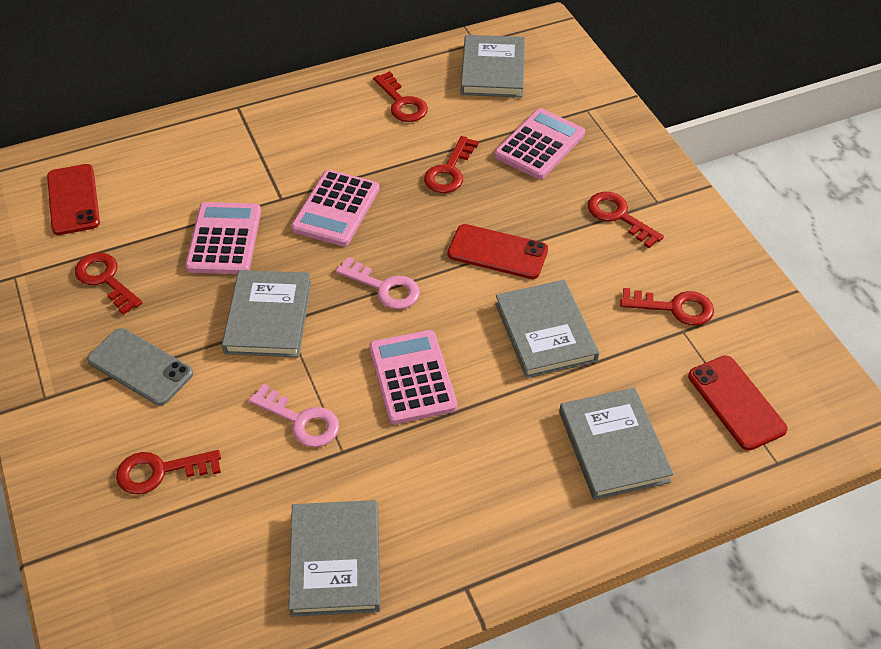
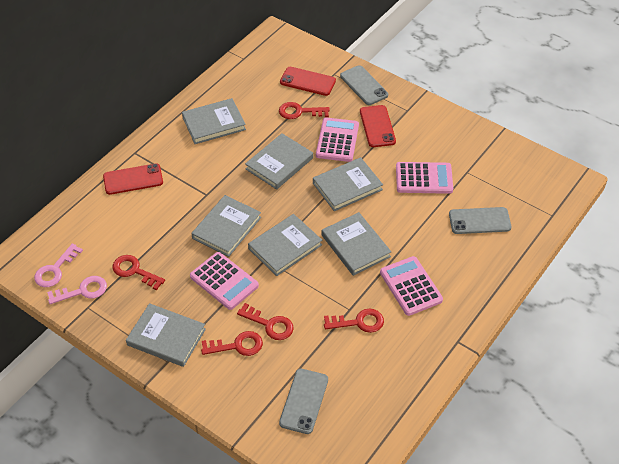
grey book: [222,270,311,357] [289,500,380,617] [461,35,525,98] [495,280,599,379] [559,388,674,500] = 5 -> [126,303,206,367] [182,98,246,144] [191,195,261,257] [245,133,313,190] [248,214,322,276] [313,157,383,211] [322,212,391,276] = 7
grey phone: [87,328,193,405] = 1 -> [279,369,328,434] [340,65,388,105] [449,207,512,234] = 3
red key: [75,253,143,315] [116,450,221,494] [373,71,428,122] [424,136,479,193] [587,192,664,248] [620,288,714,326] = 6 -> [112,255,165,290] [201,331,263,356] [237,303,294,340] [279,102,330,119] [324,308,384,333] = 5

